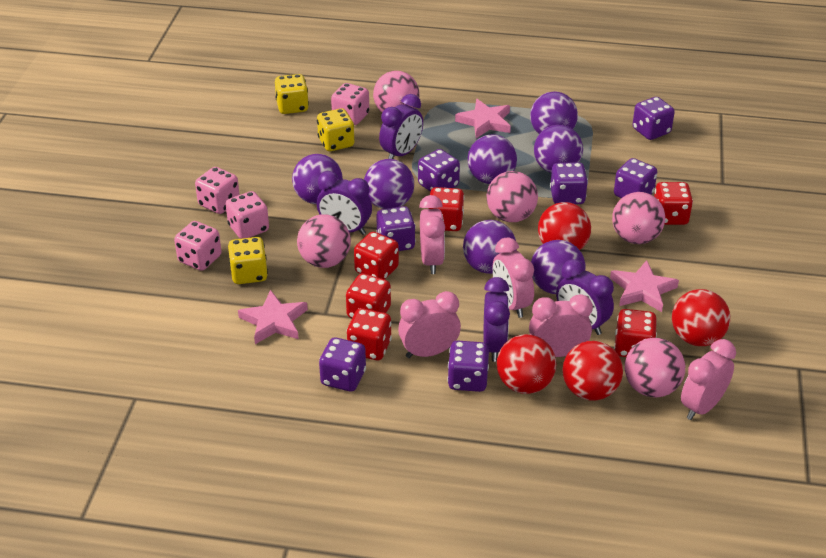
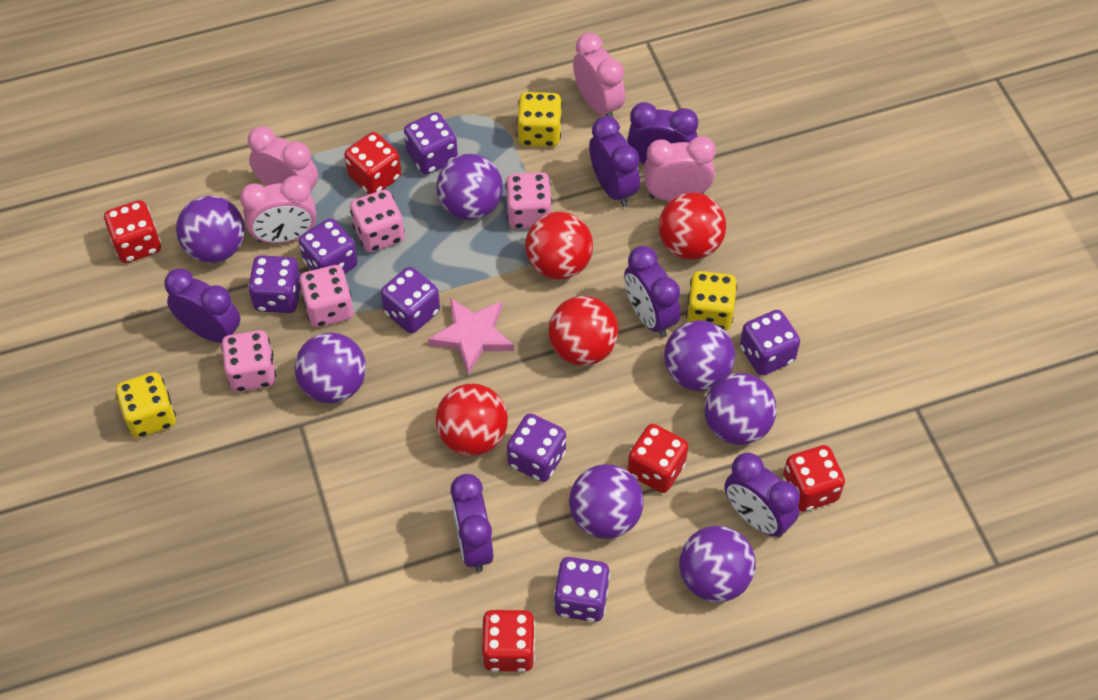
pink ball: [297,215,351,268] [373,71,419,113] [487,171,538,222] [612,192,665,244] [625,338,685,398] = 5 -> none = 0
pink clock: [398,291,461,358] [419,195,445,274] [493,237,534,318] [529,294,593,357] [681,339,736,420] = 5 -> [240,176,317,243] [248,126,318,190] [573,33,625,118] [644,136,716,201] = 4
pink star: [238,290,308,344] [455,99,511,138] [610,260,679,312] = 3 -> [428,298,514,375] = 1
purple clock: [317,171,372,235] [379,94,423,159] [483,277,510,362] [556,259,614,335] = 4 -> [164,268,241,343] [450,474,494,572] [589,116,640,207] [624,246,681,338] [627,102,698,164] [724,453,800,538] = 6
red dice: [346,273,391,318] [346,308,392,360] [354,232,399,280] [428,187,464,231] [614,309,657,357] [654,182,693,225] = 6 -> [104,200,161,263] [344,132,401,194] [482,610,535,672] [628,424,688,493] [783,445,845,512] = 5

